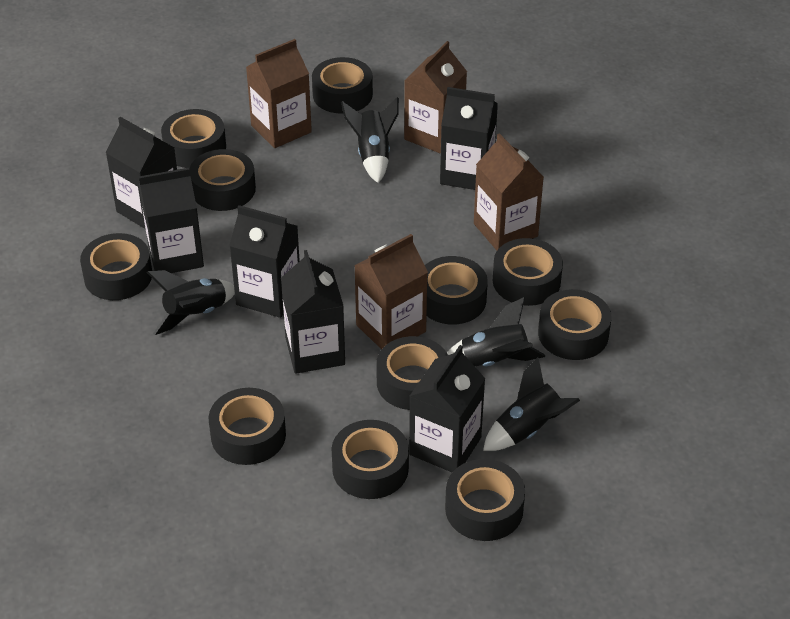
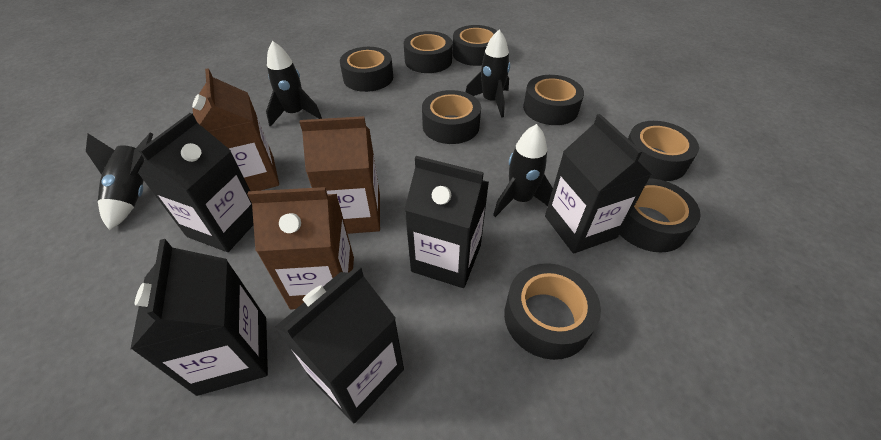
black carton: [105,117,177,229] [139,168,204,273] [229,205,300,318] [281,250,345,374] [409,345,485,472] [440,87,498,190] = 6 -> [130,239,268,396] [138,113,254,252] [275,265,404,423] [404,156,489,288] [545,114,652,254] = 5
black tape: [80,233,152,300] [161,109,226,168] [189,149,256,211] [209,388,286,465] [312,57,373,114] [331,420,409,499] [376,336,448,410] [425,256,488,324] [445,459,525,541] [493,238,563,306] [538,289,611,360] = 11 -> [340,47,393,92] [404,31,452,73] [422,90,481,144] [453,25,497,66] [504,263,601,360] [523,75,584,125] [620,178,701,252] [628,121,699,181] = 8
brown carton: [246,39,312,148] [354,234,428,350] [404,41,467,154] [474,133,544,250] = 4 -> [192,68,279,191] [247,187,354,309] [300,116,380,234] = 3

